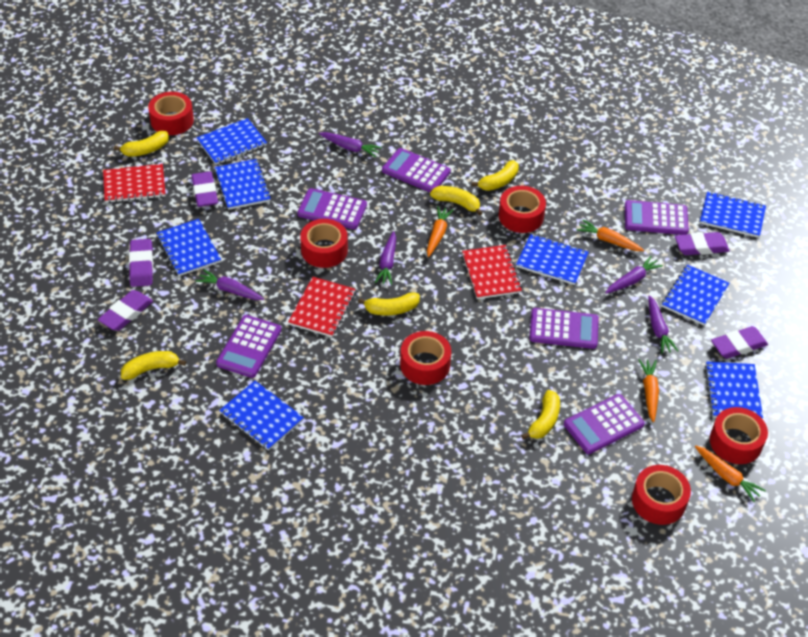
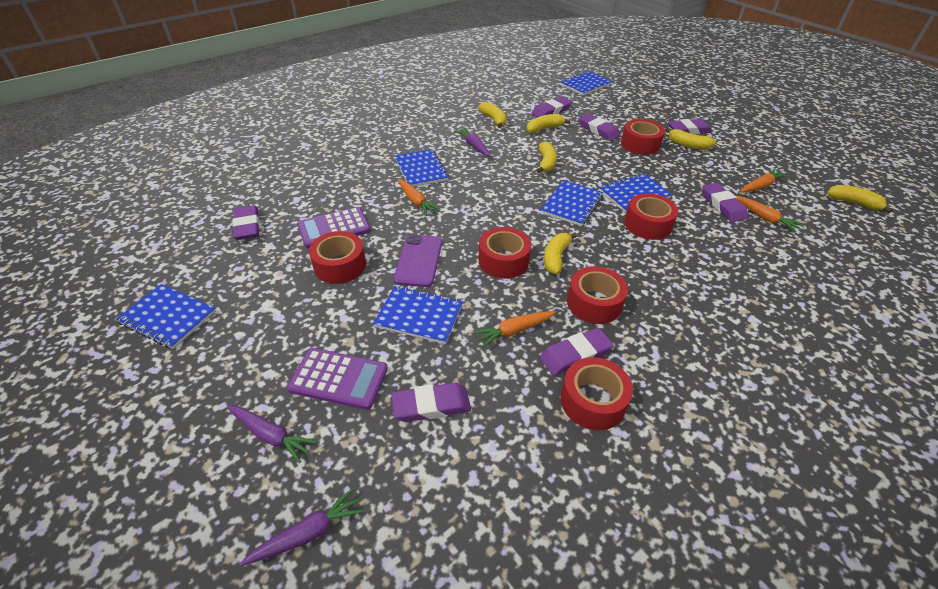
blue notebook: [157,219,221,276] [196,118,267,165] [215,159,271,210] [219,381,304,451] [516,234,589,285] [662,265,729,326] [700,192,766,238] [705,361,763,418] = 8 -> [116,284,216,349] [373,286,463,344] [395,149,449,187] [541,180,603,226] [560,71,612,95] [599,173,672,213] = 6
purple calculator: [216,315,281,378] [297,188,367,229] [382,148,451,192] [529,308,598,349] [564,394,645,454] [625,200,689,235] = 6 -> [287,348,388,410] [297,207,371,248] = 2
purple carrot: [196,270,264,300] [319,132,382,158] [375,231,396,285] [605,256,663,294] [649,295,679,354] = 5 -> [228,406,317,463] [240,488,364,566] [454,127,491,157] = 3
purple eraser: [98,290,153,331] [129,239,153,287] [191,171,218,207] [675,232,730,255] [711,326,768,359] = 5 -> [233,205,259,240] [391,382,471,422] [531,97,572,118] [540,328,613,376] [579,113,621,141] [668,119,712,135] [702,183,748,222] = 7
purple phone: none = 0 -> [393,234,442,287] = 1
red notebook: [103,164,165,203] [288,277,356,337] [462,245,522,299] = 3 -> none = 0

